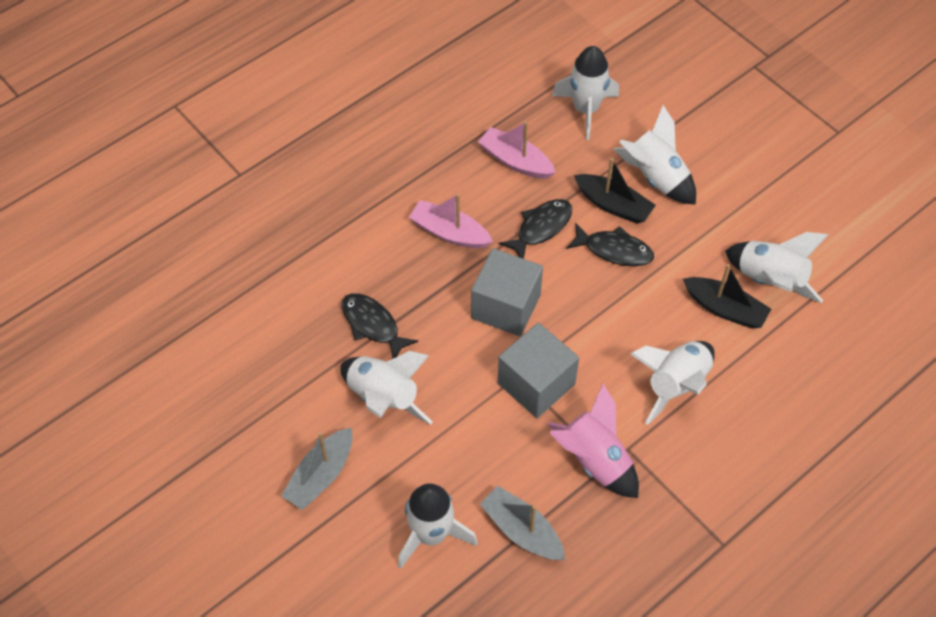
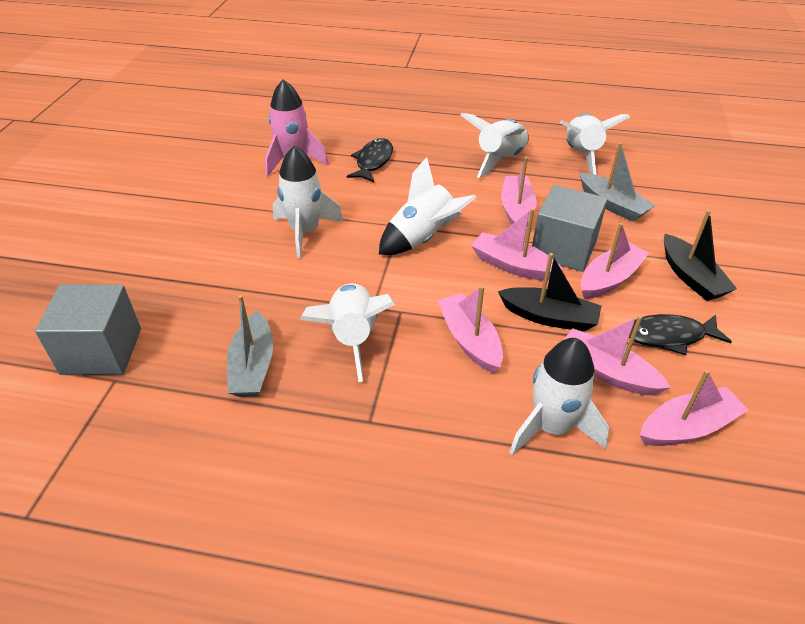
black fish: [342,293,418,359] [499,199,572,259] [566,223,654,266] = 3 -> [346,138,393,182] [629,314,732,355] = 2
pink boat: [409,194,493,248] [478,121,556,179] = 2 -> [437,286,503,373] [471,208,564,281] [501,157,537,225] [564,315,671,396] [581,223,649,299] [640,370,749,446] = 6

